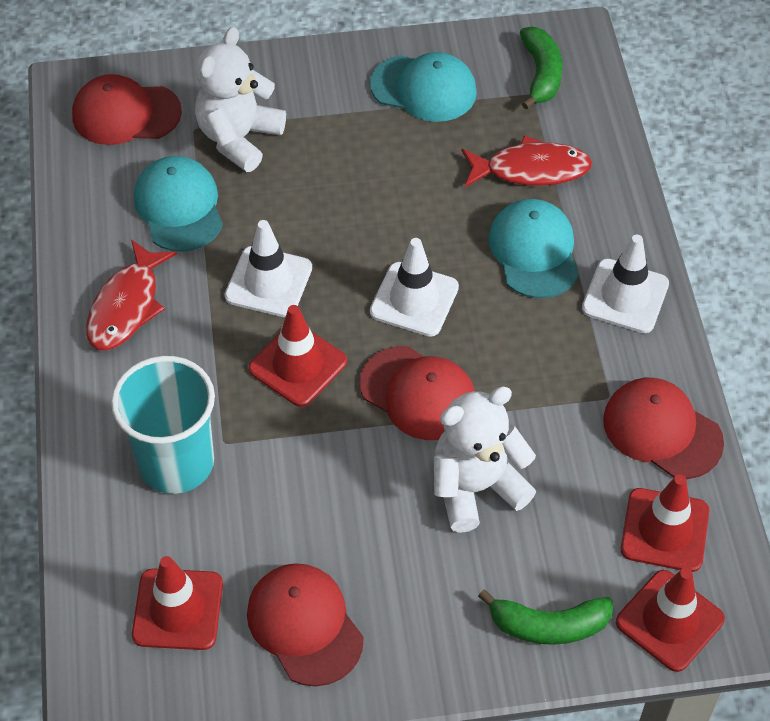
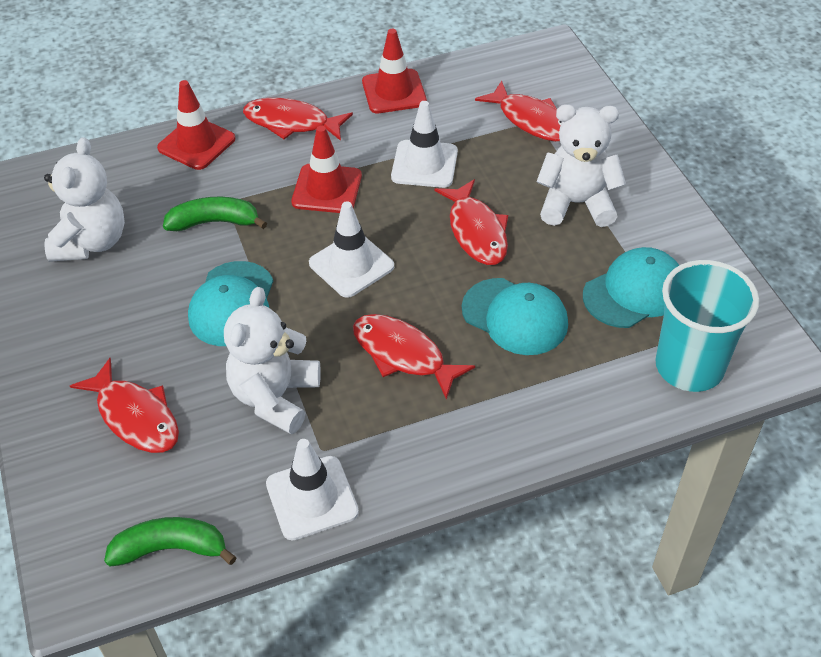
red cap: [72,74,182,145] [247,563,364,686] [360,346,475,440] [603,378,724,479] = 4 -> none = 0
red fish: [86,240,177,350] [462,135,592,187] = 2 -> [70,358,179,453] [243,98,353,141] [353,314,475,400] [434,179,508,265] [475,80,562,142] = 5
red traffic cone: [132,556,223,650] [249,305,347,407] [616,568,725,672] [621,474,709,572] = 4 -> [157,80,235,170] [291,125,362,213] [362,29,427,113] = 3
white teddy bear: [195,27,286,172] [434,387,536,533] = 2 -> [44,137,125,262] [224,287,321,434] [536,104,626,227] = 3

